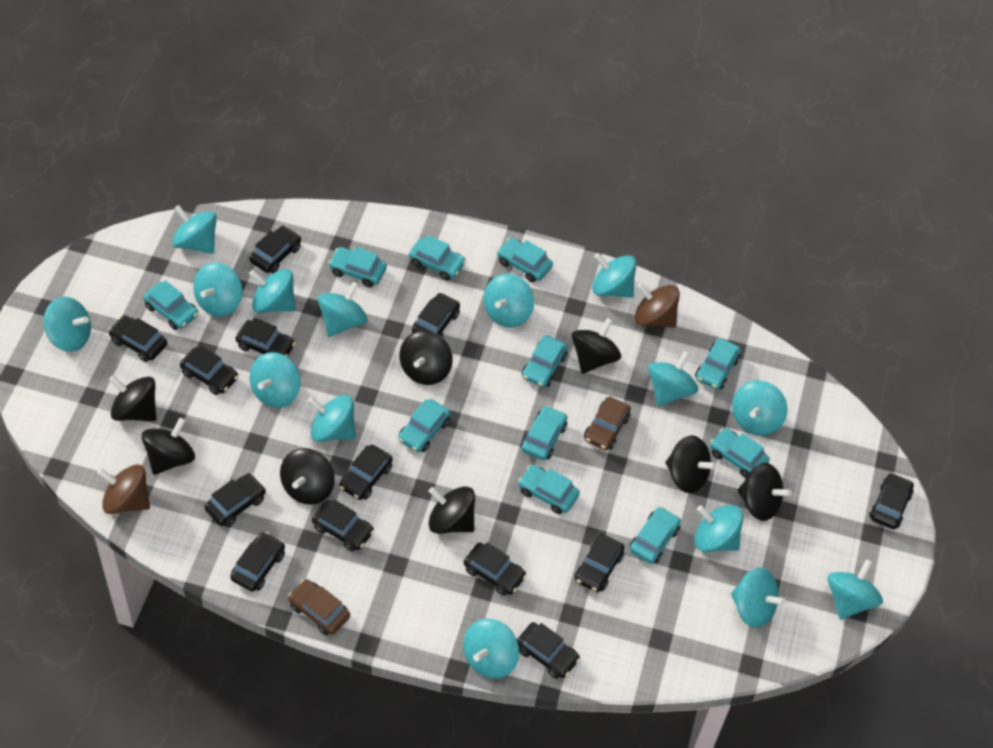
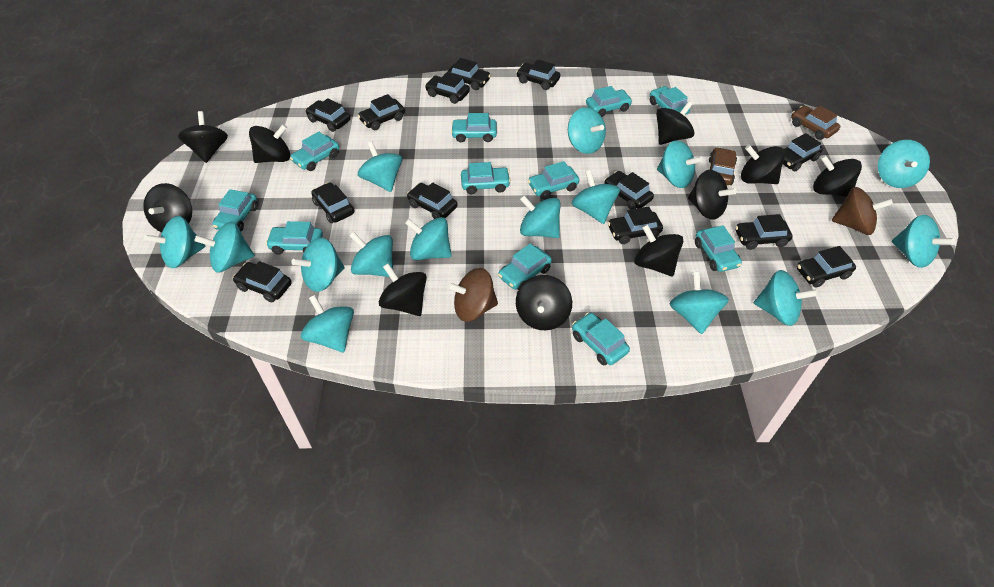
black spinning top: [109,375,156,421] [142,418,195,475] [280,448,335,505] [399,330,453,385] [428,486,475,534] [572,318,621,374] [666,436,717,493] [737,463,792,521] = 8 -> [143,183,192,232] [178,111,228,163] [249,124,290,163] [379,263,427,316] [516,275,572,330] [634,224,683,276] [656,101,695,145] [688,170,737,220] [741,145,785,184] [813,155,862,197] = 10

